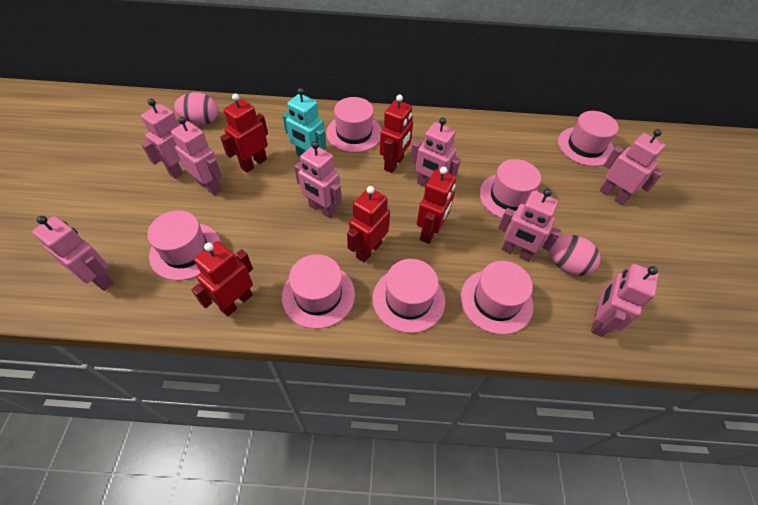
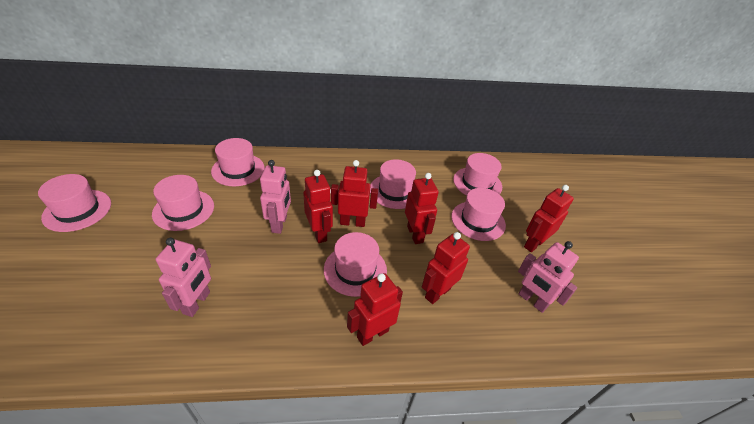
pink egg: [174,92,218,125] [548,235,601,276] = 2 -> none = 0
pink robot: [32,216,114,291] [141,99,187,179] [171,117,222,196] [294,141,341,218] [410,117,461,187] [498,189,561,262] [591,264,659,337] [599,129,665,205] = 8 -> [156,238,211,317] [260,160,291,234] [518,241,579,313] = 3
red robot: [191,241,253,316] [220,93,268,173] [347,186,390,263] [380,95,413,173] [417,167,456,244] = 5 -> [303,170,333,243] [331,160,378,227] [347,273,403,346] [405,173,439,244] [422,232,470,304] [524,185,574,252] = 6
turquoise robot: [282,88,326,157] = 1 -> none = 0

